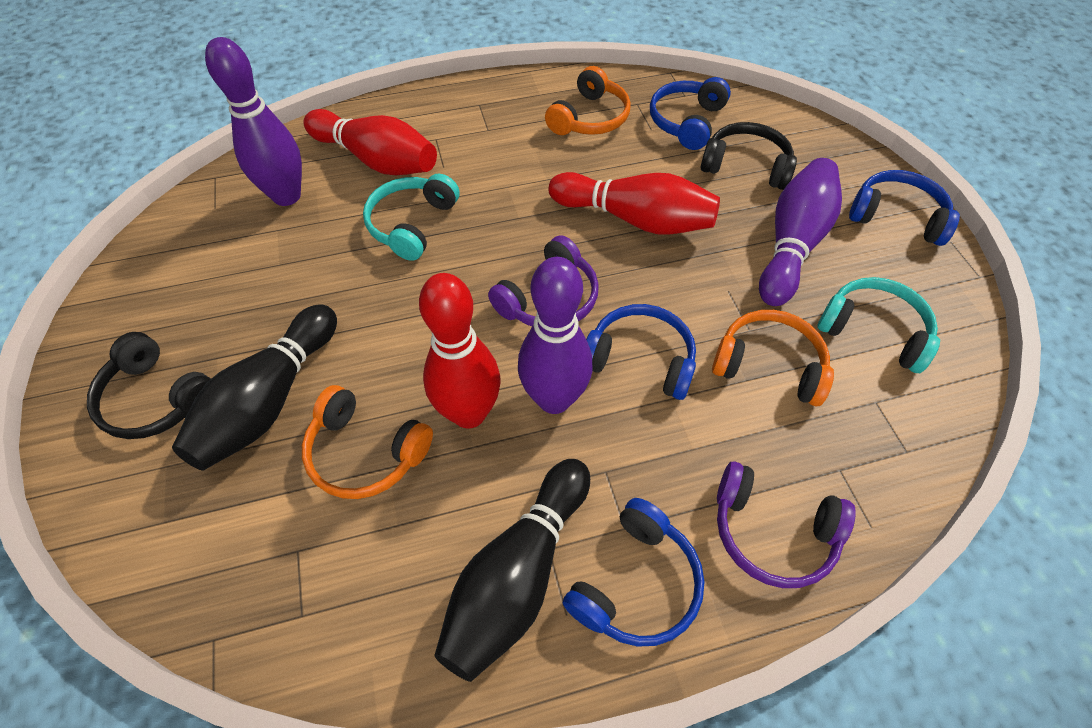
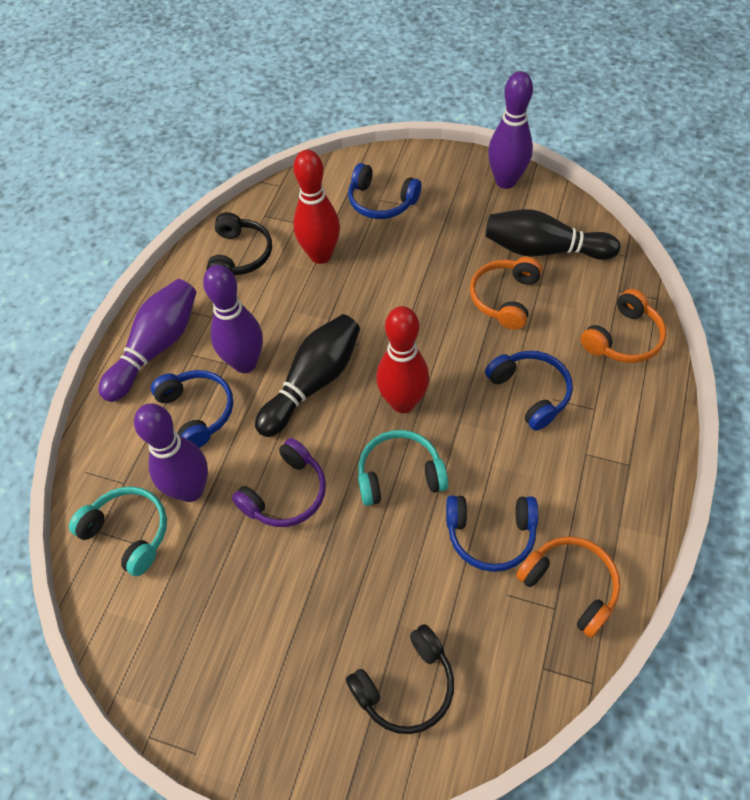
purple bowling pin: [205,37,302,206] [518,257,593,414] [759,158,842,306] = 3 -> [99,279,196,402] [134,403,208,502] [203,265,263,373] [488,71,533,189] = 4
purple headphones: [488,235,599,326] [717,462,856,588] = 2 -> [232,438,326,527] = 1
red bowling pin: [303,109,437,175] [419,273,501,429] [549,172,720,234] = 3 -> [293,150,340,264] [376,306,429,413] = 2

